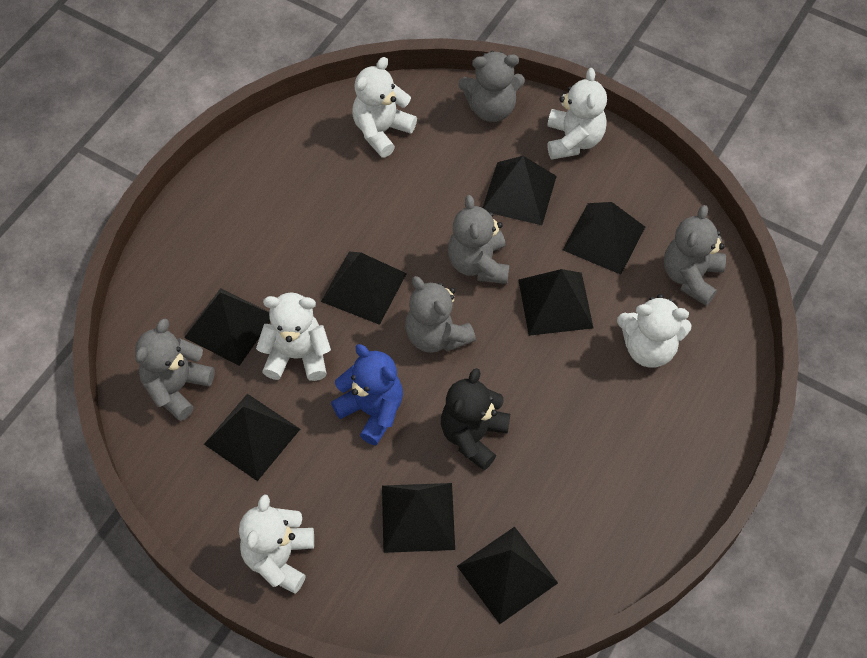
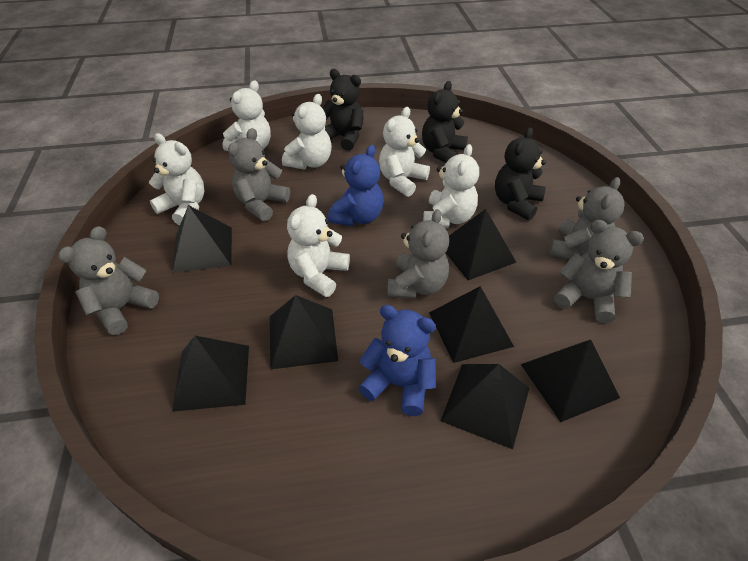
black pyramid: [184,288,271,366] [204,394,300,481] [321,252,407,325] [382,483,455,553] [457,527,558,624] [483,156,557,225] [518,269,594,336] [563,202,645,275] = 8 -> [172,205,232,273] [172,336,249,412] [270,295,338,369] [429,286,514,363] [441,364,530,449] [446,209,516,280] [521,340,620,422] = 7
black teddy bear: [441,368,510,470] = 1 -> [322,69,364,151] [422,81,468,163] [495,128,546,221] = 3
blue teddy bear: [331,344,403,445] = 1 -> [328,145,384,226] [358,305,436,416] = 2
white teddy bear: [239,494,314,594] [256,292,331,381] [352,57,417,158] [547,68,607,159] [617,294,692,368] = 5 -> [149,133,204,225] [223,80,271,151] [282,94,332,169] [287,194,350,297] [379,107,430,197] [423,144,479,228] = 6

